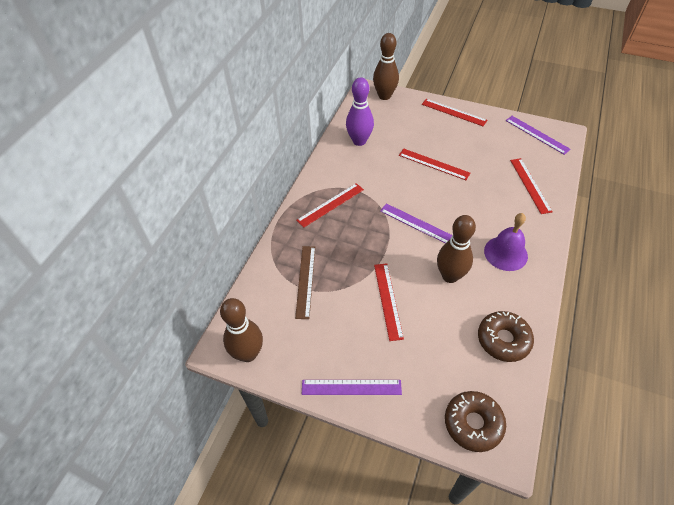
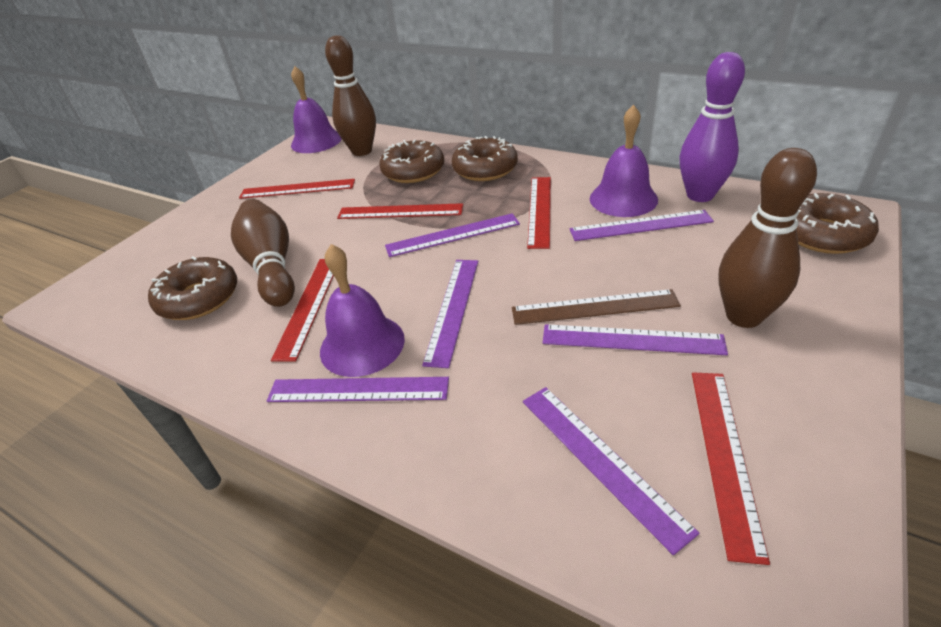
brown donut: [445,391,506,452] [478,311,534,362] = 2 -> [148,256,237,320] [379,140,444,183] [452,136,518,181] [796,193,879,254] = 4
purple bell: [484,213,528,271] = 1 -> [291,66,341,153] [320,244,405,377] [590,105,658,217] = 3
purple ruler: [302,380,402,395] [380,203,453,243] [506,116,571,155] = 3 -> [267,377,449,402] [385,213,520,257] [422,260,478,368] [523,387,700,556] [543,324,728,355] [569,210,714,241] = 6

